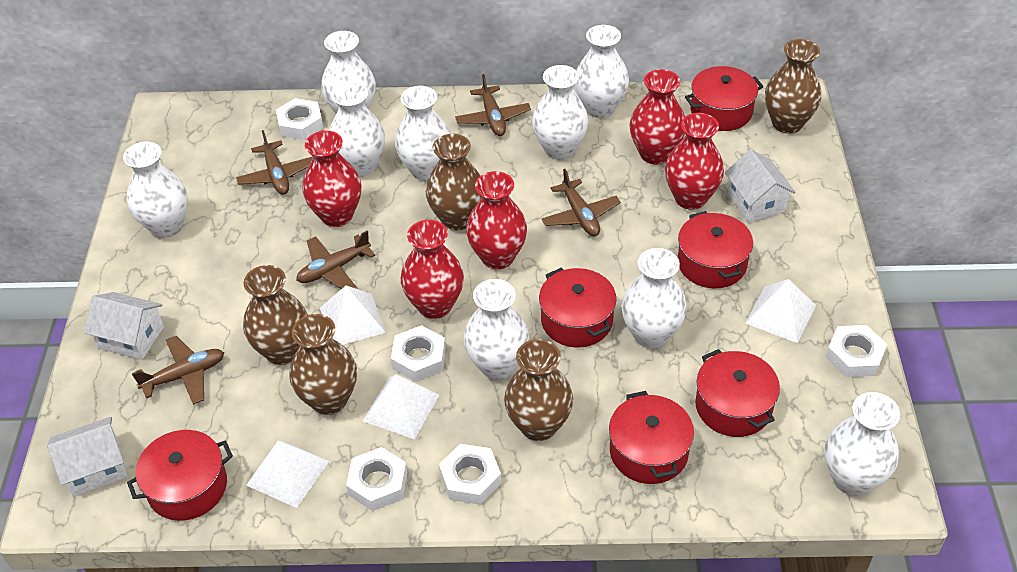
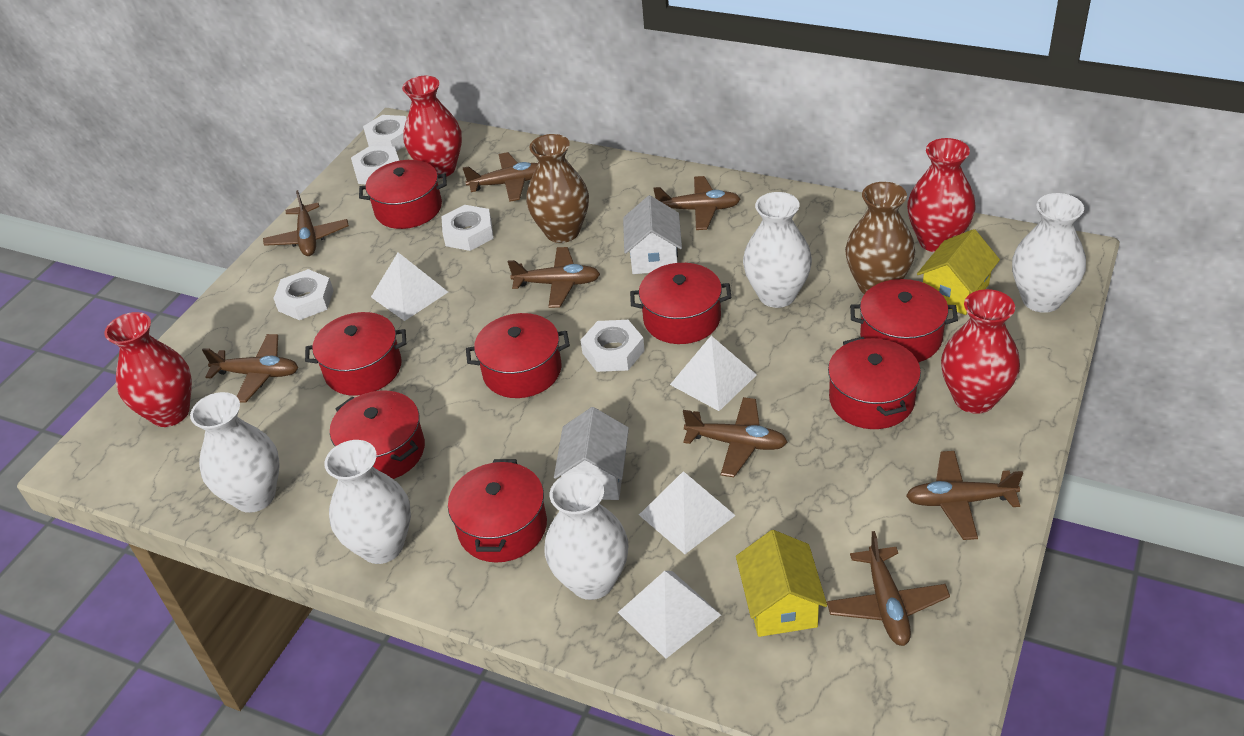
brown plane: [132,336,224,405] [236,130,313,195] [296,231,375,289] [455,74,531,136] [541,169,621,236] = 5 -> [202,334,298,403] [263,190,349,256] [463,152,538,202] [508,247,600,308] [653,176,740,230] [683,397,787,477] [827,531,950,646] [906,451,1023,540] = 8
brown vase: [243,265,308,365] [289,314,357,415] [426,134,481,230] [504,339,573,441] [765,39,821,134] = 5 -> [526,134,589,243] [845,182,915,294] = 2
red pot: [127,430,233,521] [539,267,616,348] [609,391,694,484] [678,211,753,288] [685,66,763,131] [695,349,780,437] = 6 -> [305,312,406,396] [330,391,425,479] [359,160,447,229] [448,459,547,562] [466,313,570,398] [630,263,731,344] [828,337,921,429] [850,279,958,362] = 8
red vase: [302,131,361,227] [401,220,464,319] [466,171,527,269] [630,69,685,164] [665,113,724,210] = 5 -> [104,312,192,427] [402,76,462,179] [907,138,975,252] [941,289,1020,414] = 4
white house: [47,417,128,496] [84,292,164,360] [725,149,795,223] = 3 -> [554,407,629,500] [623,195,682,274] = 2
white vase: [123,142,188,238] [321,31,376,114] [329,82,385,177] [395,86,450,181] [463,279,530,380] [532,65,588,160] [575,25,629,118] [621,248,687,348] [825,392,900,496] = 9 -> [190,392,280,513] [324,440,411,564] [545,472,629,600] [743,192,812,308] [1012,193,1086,313] = 5
yellow house: none = 0 -> [736,530,827,637] [917,229,1000,315] = 2

